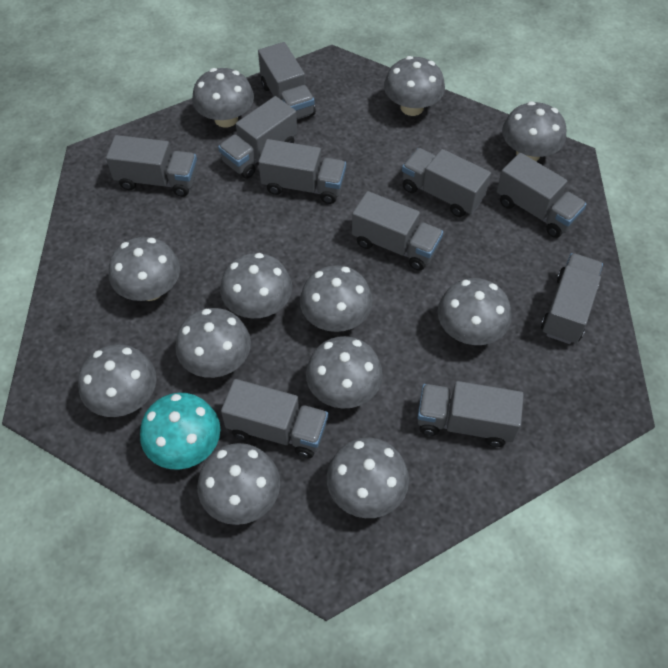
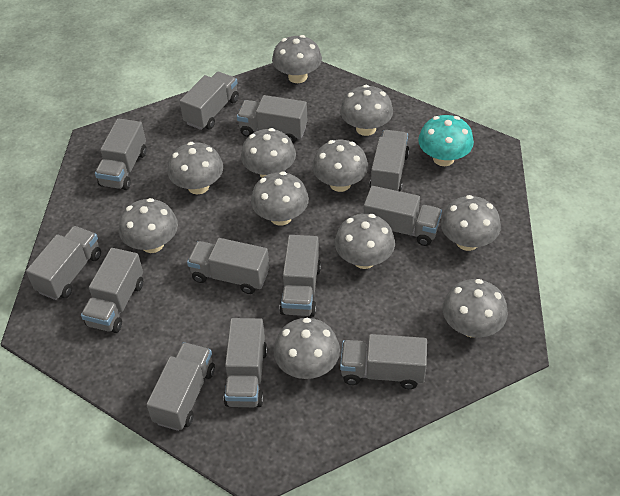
grey mushroom: [78,344,157,417] [109,237,180,301] [175,308,251,378] [192,68,254,128] [197,443,280,525] [220,253,292,318] [300,265,373,332] [306,336,383,409] [327,437,409,518] [384,56,445,116] [438,278,511,345] [502,101,567,161] = 12 -> [119,198,178,253] [167,142,223,195] [241,128,296,178] [251,171,309,226] [272,35,322,83] [274,318,340,379] [312,140,368,192] [335,214,395,269] [340,85,393,136] [440,195,501,251] [443,279,508,337] = 11
grey truck: [106,135,197,197] [218,96,297,179] [221,379,328,458] [258,42,316,119] [258,139,346,204] [352,191,443,271] [402,148,491,217] [417,381,524,447] [497,153,587,238] [541,253,603,344] = 10 -> [26,226,101,300] [81,248,143,333] [95,118,147,190] [146,342,215,431] [180,72,239,130] [187,238,269,294] [223,318,267,407] [237,95,308,143] [279,235,321,317] [340,334,427,389] [364,186,442,246] [369,130,409,192] = 12

